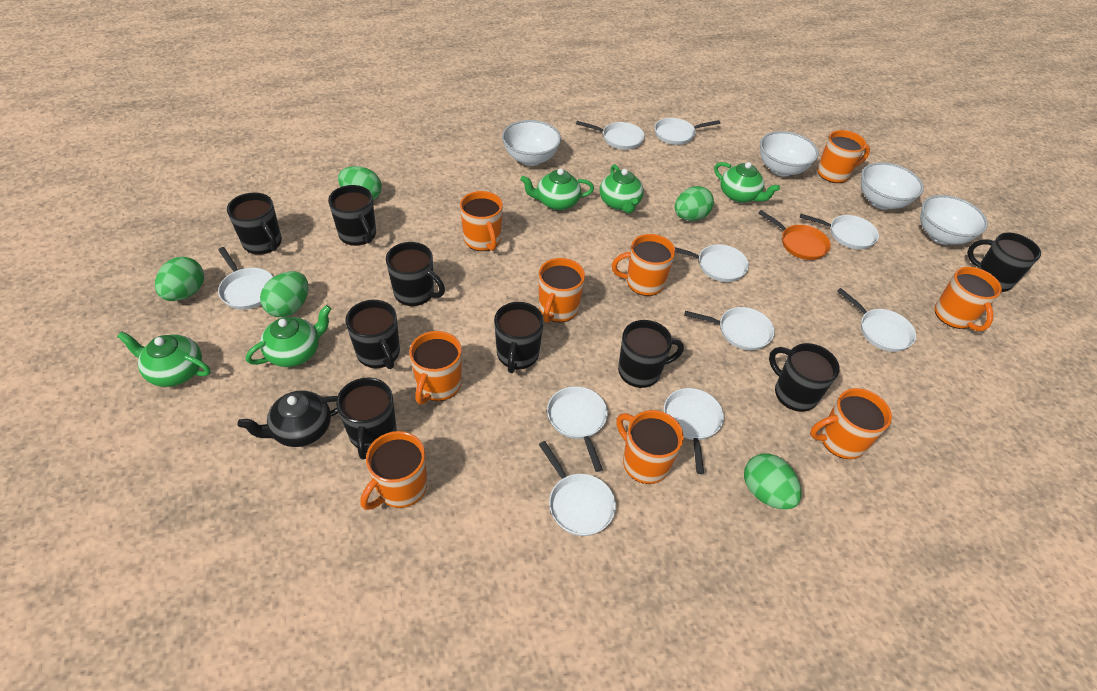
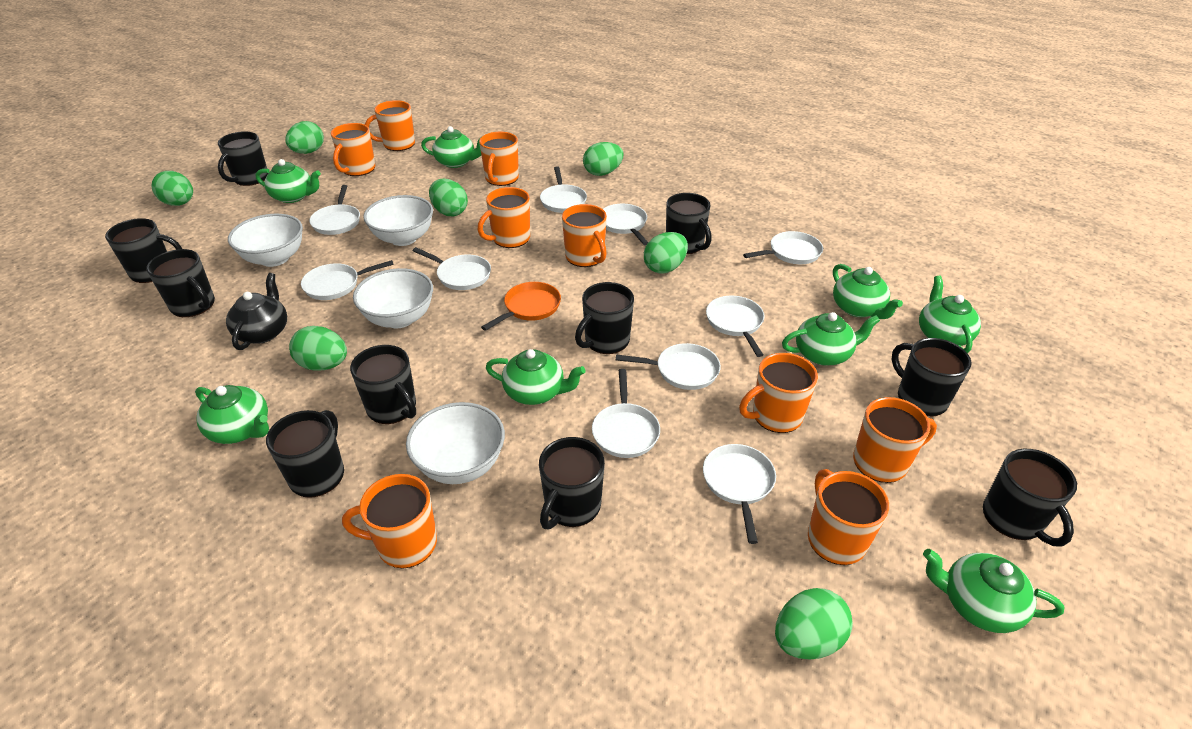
black mug: [227,192,282,255] [328,185,376,246] [336,377,396,460] [345,300,400,369] [386,242,445,306] [494,302,544,373] [618,320,684,388] [769,343,840,412] [967,232,1041,292] = 9 -> [105,218,182,283] [146,249,215,317] [218,131,268,186] [266,410,344,498] [350,345,416,424] [539,437,605,529] [575,282,634,354] [666,193,712,254] [891,338,972,417] [983,449,1077,547] = 10
green egg: [155,257,204,301] [260,271,308,317] [338,166,382,200] [675,186,714,221] [744,453,802,510] = 5 -> [151,171,193,206] [285,121,324,154] [289,326,347,371] [429,179,468,216] [583,142,624,176] [644,232,688,273] [775,588,853,659] = 7
green teapot: [117,331,211,387] [246,305,331,367] [520,168,594,210] [600,164,644,213] [714,162,780,203] = 5 -> [195,385,269,444] [256,159,321,203] [421,126,481,168] [486,349,586,405] [782,312,880,365] [833,264,903,319] [919,276,981,353] [923,549,1064,633] = 8

